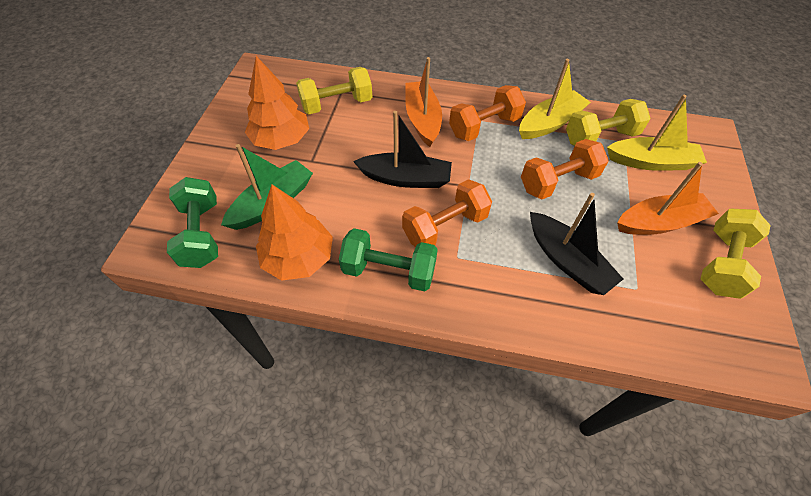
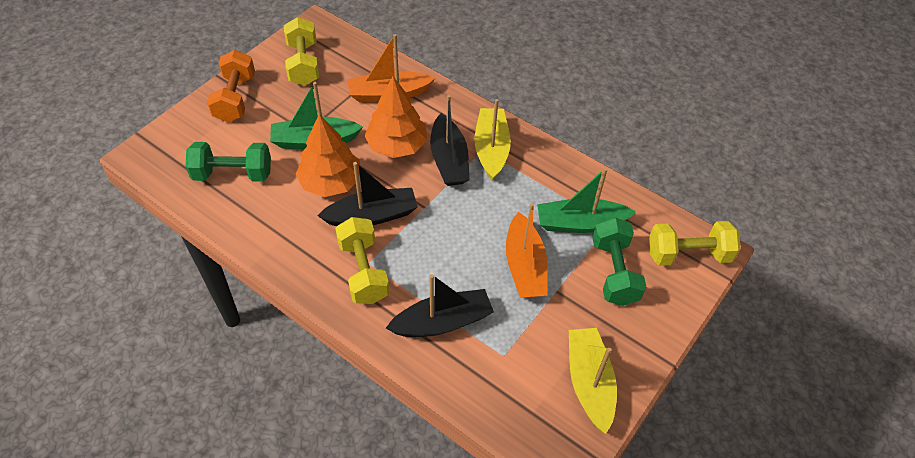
black boat: [353,111,452,188] [530,193,623,295] = 2 -> [318,162,418,226] [386,274,494,337] [430,95,469,186] = 3
green boat: [221,144,313,230] = 1 -> [270,82,363,149] [537,168,636,233] = 2
orange dumbbell: [402,179,492,247] [449,85,526,141] [521,139,609,199] = 3 -> [207,50,255,122] = 1

